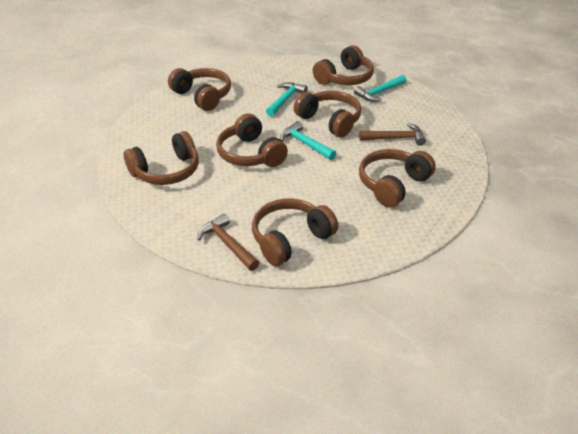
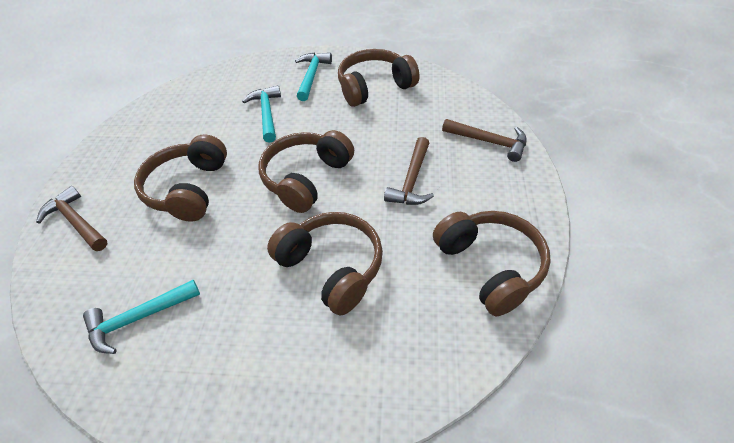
brown hammer: [198,214,259,271] [359,123,426,146] = 2 -> [36,186,108,251] [384,137,434,205] [442,119,527,162] = 3
brown headphones: [124,131,199,185] [168,68,231,111] [216,113,288,167] [252,199,338,266] [294,91,361,137] [313,45,374,85] [359,149,436,207] = 7 -> [134,134,227,222] [259,130,354,213] [267,212,383,315] [338,49,420,107] [433,211,551,316] = 5

